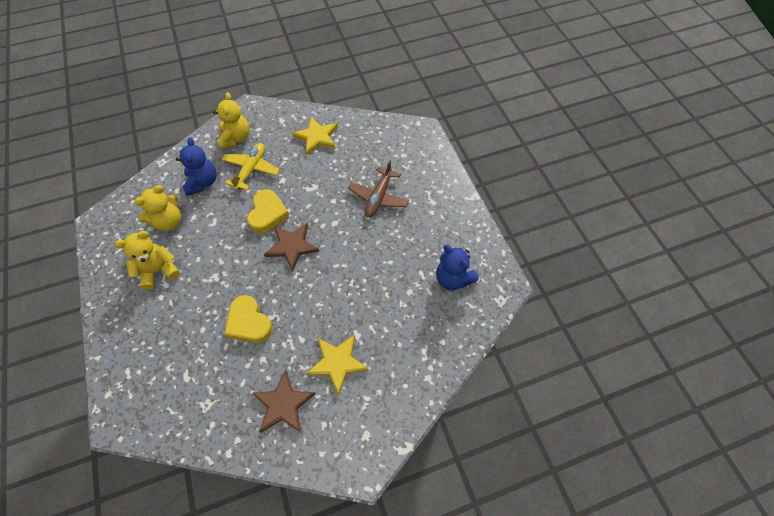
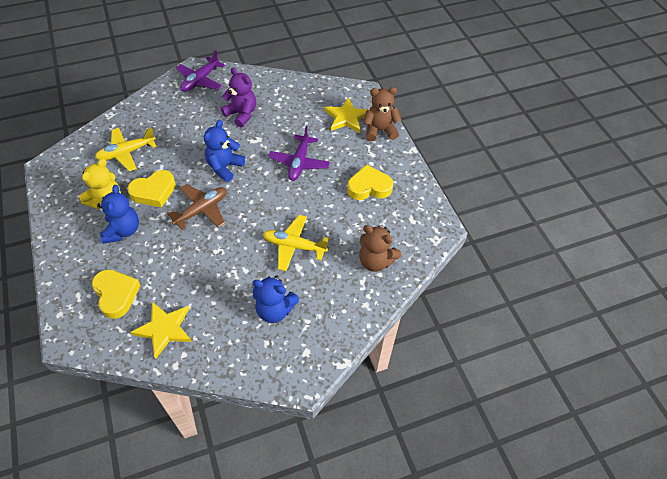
blue teddy bear: [176,137,217,196] [436,245,478,290] = 2 -> [97,185,139,244] [204,120,245,182] [252,275,299,323] = 3
brown star: [252,370,316,433] [264,223,319,271] = 2 -> none = 0
brown teddy bear: none = 0 -> [359,225,401,272] [363,87,402,141] = 2
purple plane: none = 0 -> [176,50,225,92] [268,126,330,181] = 2
purple teddy bear: none = 0 -> [221,68,256,127] = 1
yellow heart: [224,295,273,343] [247,189,289,233] = 2 -> [92,269,141,319] [127,170,176,208] [347,165,393,200] = 3
yellow plane: [221,143,280,190] = 1 -> [95,128,157,171] [263,215,329,271] = 2
yellow teddy bear: [115,231,180,290] [135,185,181,231] [213,92,249,149] = 3 -> [79,158,121,209] = 1

